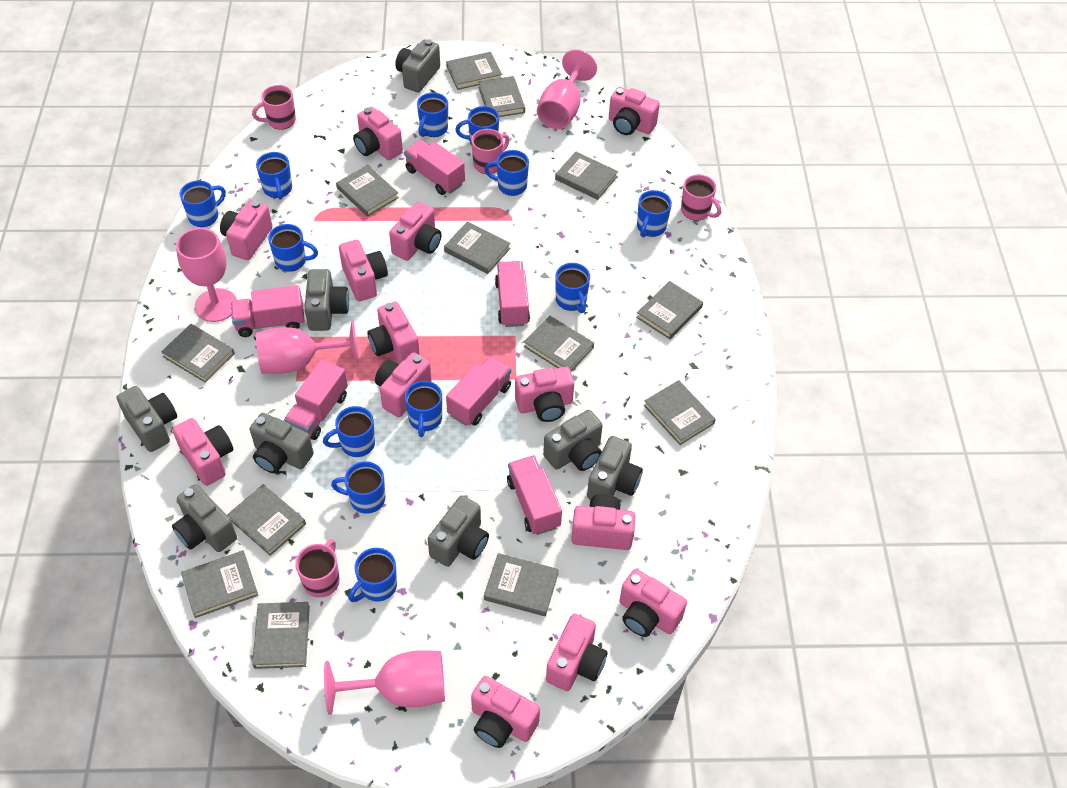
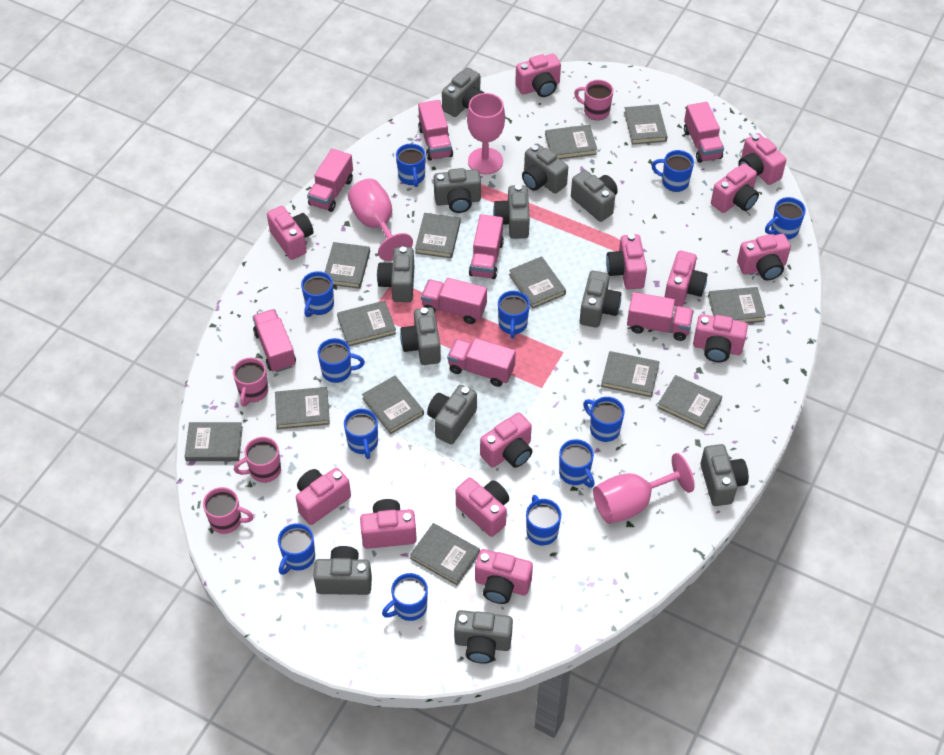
grey camera: [117,386,177,452] [172,484,237,552] [250,413,314,473] [304,269,349,331] [395,39,440,93] [428,495,489,567] [543,410,603,471] [587,436,643,500] = 8 -> [313,546,372,595] [377,246,414,302] [400,307,441,365] [427,385,477,445] [434,168,481,213] [442,68,484,117] [454,610,513,664] [493,185,530,239] [522,144,568,194] [571,170,618,222] [580,271,621,328] [700,444,749,506] = 12
pink goblet: [176,228,237,322] [256,320,359,374] [324,650,445,715] [537,49,597,129] = 4 -> [348,179,413,261] [467,93,505,174] [593,453,695,524] = 3
pink truck: [231,285,305,337] [284,359,348,440] [404,140,465,195] [446,356,511,426] [495,261,530,327] [507,456,562,535] = 6 -> [252,309,296,372] [307,149,353,212] [418,100,453,161] [421,278,487,324] [447,338,516,387] [469,214,504,279] [627,292,694,341] [684,102,724,163] = 8

